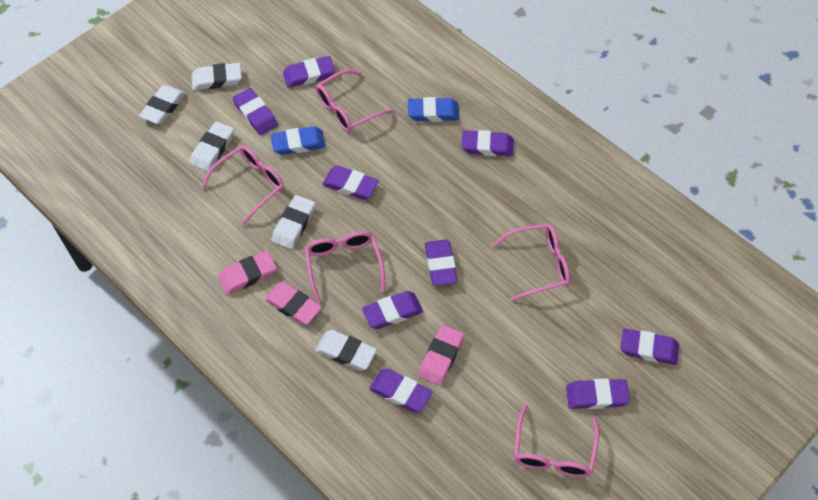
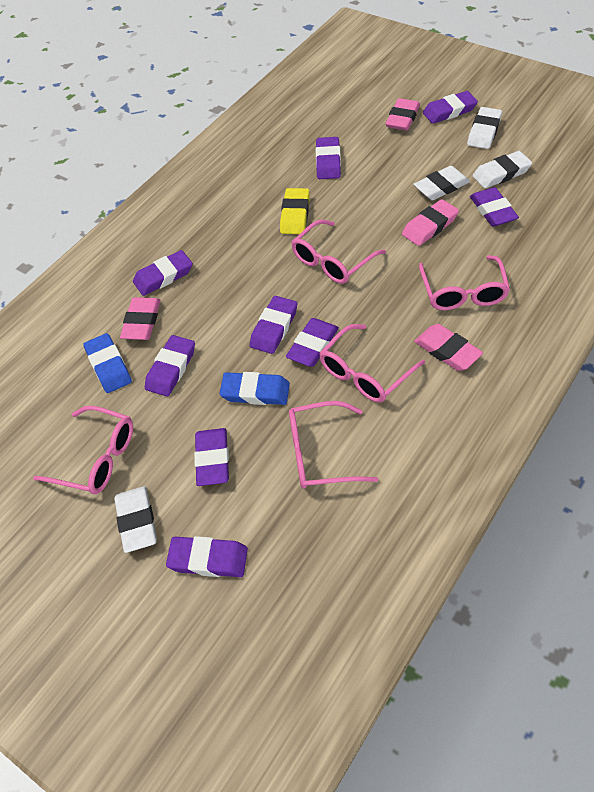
pink eraser: [218,251,277,295] [264,282,322,325] [418,325,464,386] = 3 -> [120,297,161,340] [385,98,420,131] [402,199,459,246] [414,324,483,371] = 4
white eraser: [139,85,185,124] [190,121,234,172] [191,63,242,90] [272,195,315,249] [315,330,377,370] = 5 -> [114,486,157,553] [413,166,470,200] [467,107,502,149] [473,151,532,189] = 4
yellow eraser: none = 0 -> [280,188,310,234] = 1

